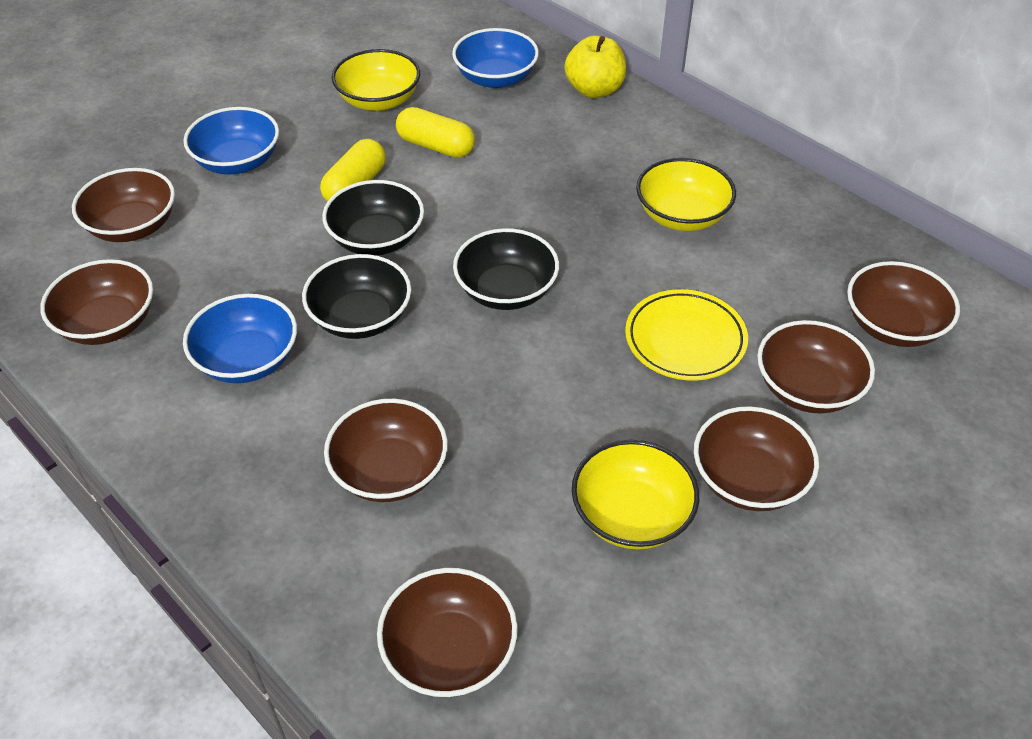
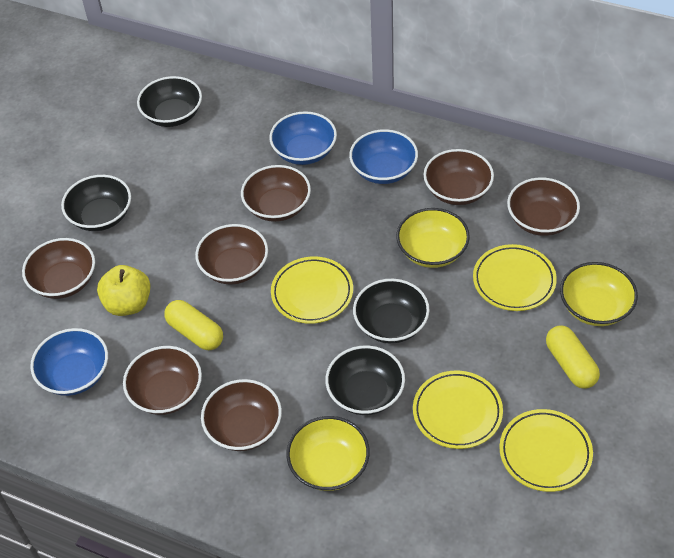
black bowl: [302,254,411,339] [322,180,424,256] [453,228,559,310] = 3 -> [61,175,131,231] [137,76,202,127] [325,345,405,415] [353,279,430,343] = 4
yellow plate: [625,289,748,381] = 1 -> [271,256,353,324] [413,371,503,449] [473,244,557,311] [499,409,593,492] = 4

